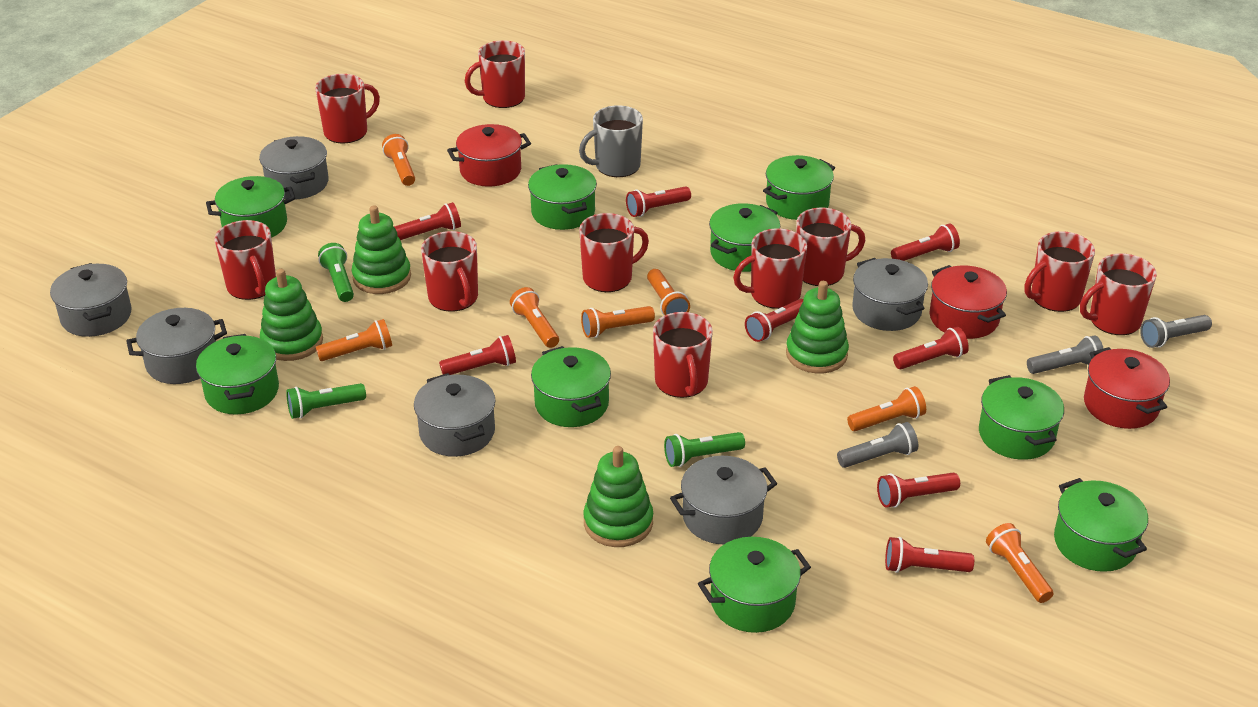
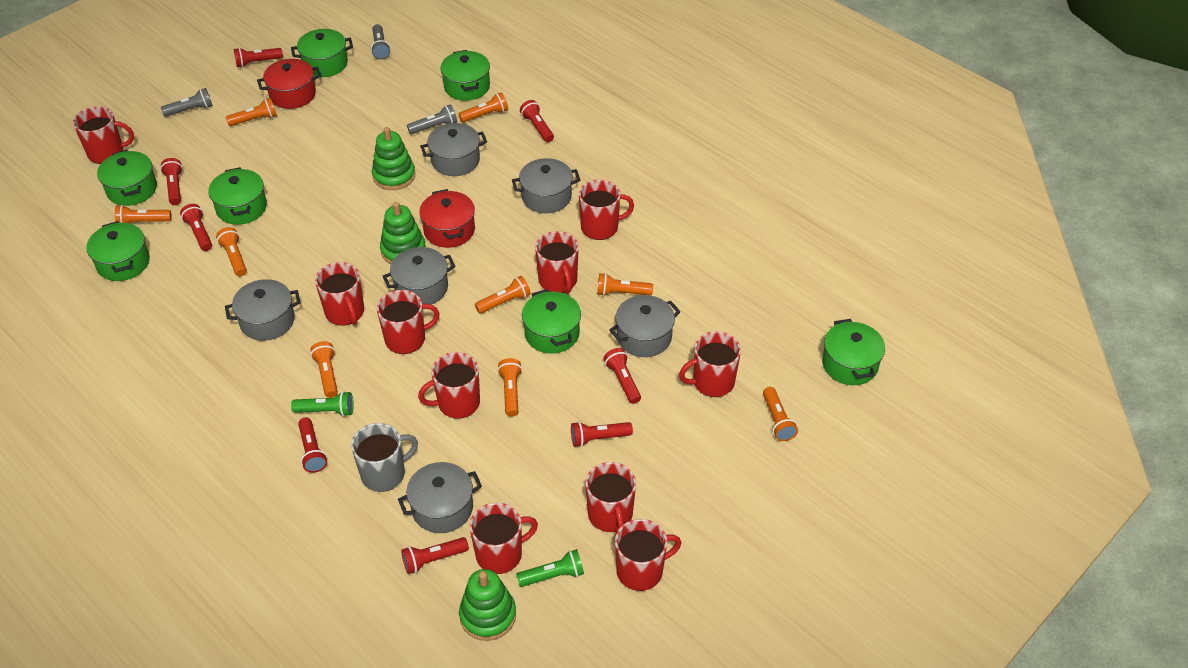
green flashlight: [286,383,366,419] [318,243,354,302] [664,432,745,467] = 3 -> [291,391,354,417] [516,549,584,587] = 2
green pot: [196,334,279,414] [206,176,295,238] [528,164,597,230] [531,346,611,427] [698,537,811,633] [709,203,780,272] [763,155,835,220] [979,375,1064,460] [1054,478,1148,572] = 9 -> [86,221,150,281] [97,150,157,206] [209,167,267,225] [291,29,353,77] [440,50,490,101] [522,289,581,354] [822,319,885,385] = 7
green stacking toy: [260,269,323,361] [352,205,411,294] [583,446,653,547] [786,281,849,373] = 4 -> [372,127,415,190] [380,202,426,264] [459,569,516,641] = 3
orange flashlight: [316,319,392,361] [382,134,415,186] [510,287,559,348] [581,306,655,338] [647,269,690,316] [847,386,926,431] [986,523,1053,603] = 7 -> [115,205,172,223] [216,227,247,276] [226,98,277,126] [310,341,338,398] [459,92,508,122] [475,276,531,314] [497,358,522,417] [597,273,653,296] [763,387,798,441] = 9
red pot: [447,124,531,187] [929,265,1007,339] [1084,347,1170,429] = 3 -> [257,59,321,109] [419,189,475,248] = 2

